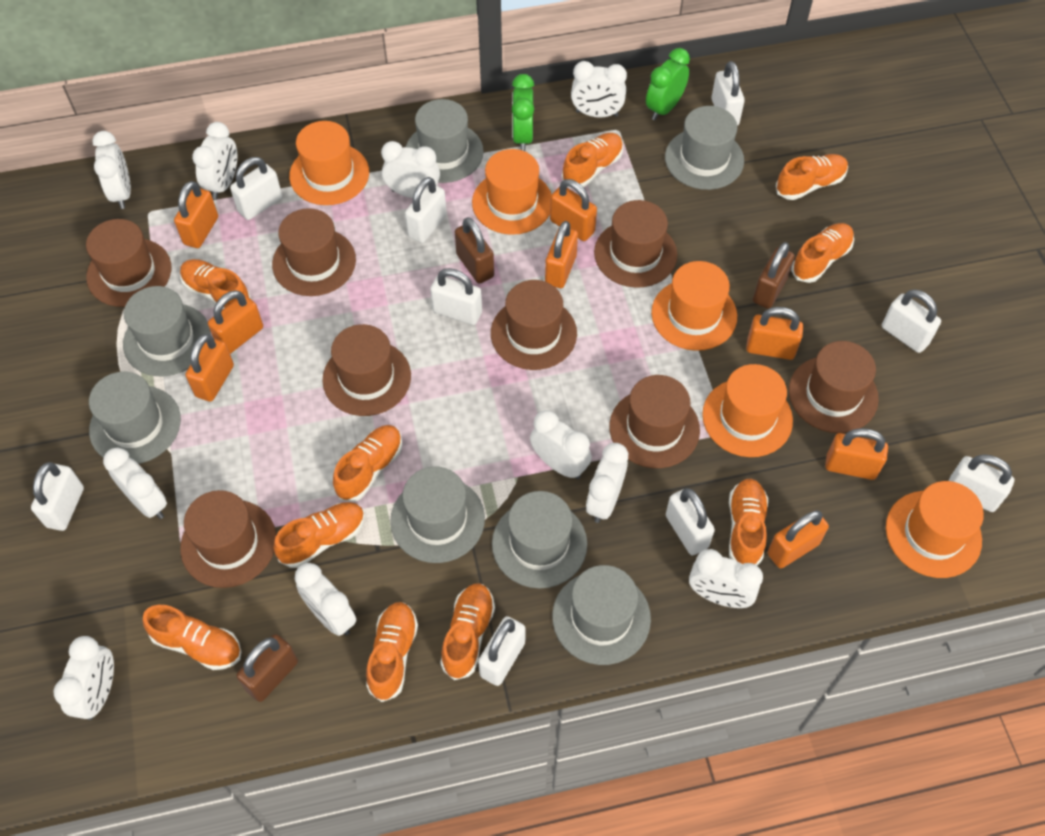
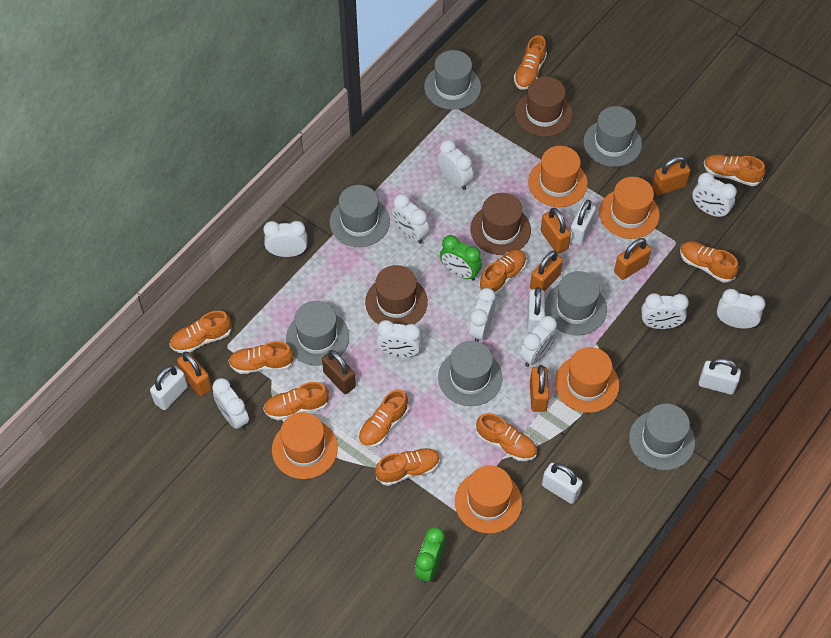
brown hat: [86,219,171,307] [180,490,276,588] [272,208,356,296] [322,324,411,416] [491,280,577,370] [594,200,677,288] [609,375,700,468] [789,341,879,433] = 8 -> [365,265,428,325] [470,193,531,255] [515,77,573,137] = 3
brown padlock: [236,634,298,702] [455,217,494,284] [753,242,795,309] = 3 -> [322,350,356,394] = 1
orange padlock: [174,181,218,248] [185,334,234,402] [208,290,263,354] [545,221,578,288] [550,179,597,241] [746,307,803,360] [767,510,829,568] [825,428,888,480] = 8 -> [177,352,212,396] [530,251,563,292] [530,365,549,412] [541,208,571,254] [614,238,651,280] [652,156,690,195] = 6
white padlock: [31,462,84,531] [230,157,282,220] [405,177,447,243] [430,268,482,325] [478,616,525,686] [666,488,715,555] [712,61,745,126] [882,289,941,353] [949,454,1014,512] = 9 -> [150,365,188,410] [527,287,545,333] [542,463,583,504] [570,200,596,246] [699,358,741,395] = 5

